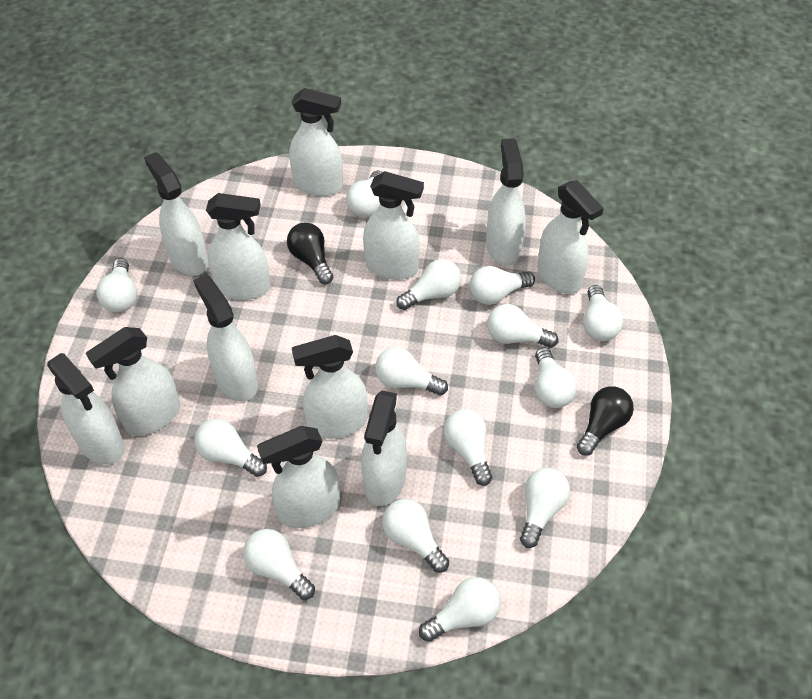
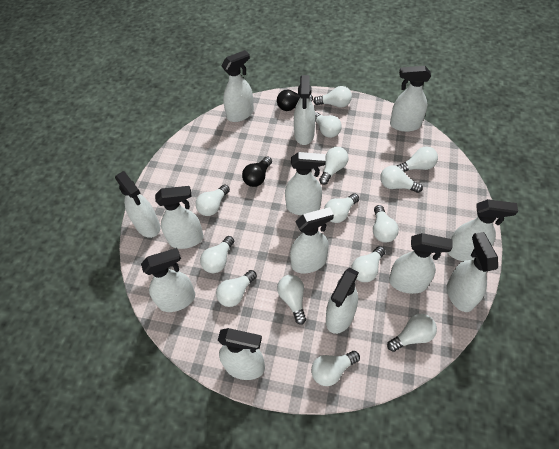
white spray bottle: [47,353,124,465] [86,327,180,436] [144,152,208,276] [193,274,258,401] [206,193,270,300] [257,426,340,528] [289,88,343,196] [292,335,367,439] [361,390,407,506] [363,171,424,280] [486,138,526,266] [537,180,604,294] = 12 -> [115,171,160,238] [141,248,195,312] [155,186,204,249] [218,328,265,380] [221,50,254,122] [285,152,326,215] [290,207,334,273] [294,75,315,145] [326,268,359,334] [389,233,452,294] [390,66,431,132] [447,199,518,261] [447,232,498,312] = 13

